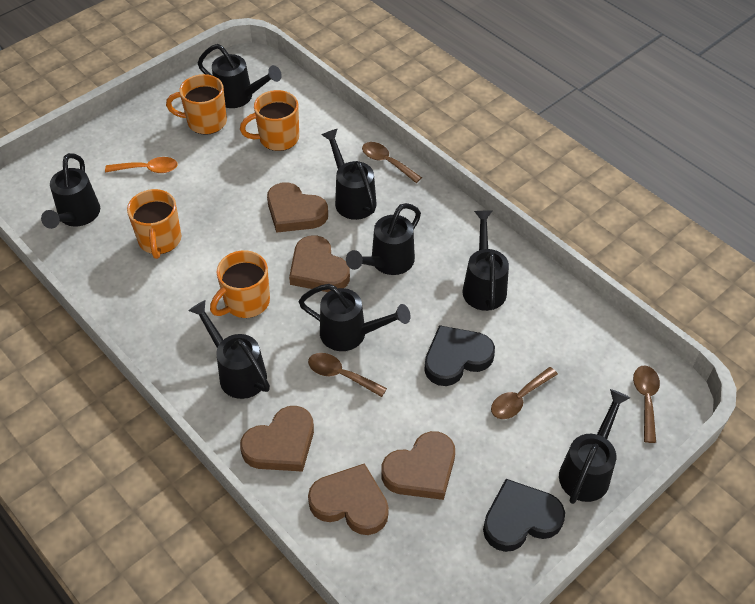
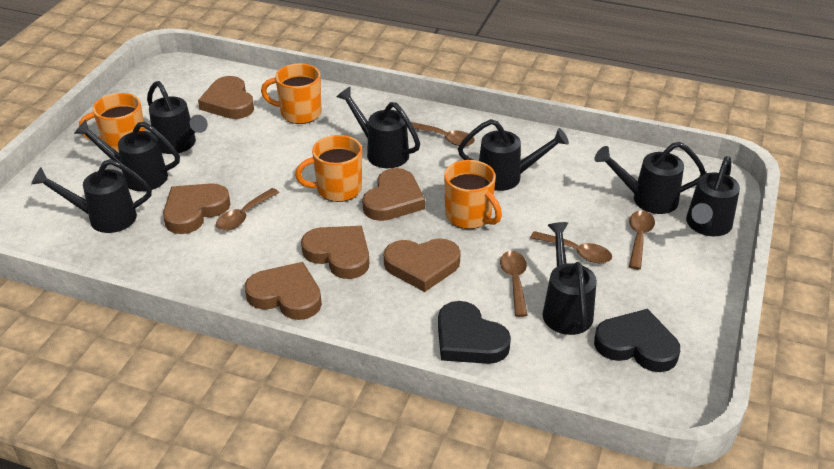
brown heart: [240,406,314,472] [267,182,328,233] [289,235,350,292] [308,463,389,535] [381,431,455,500] = 5 -> [163,183,230,234] [198,76,254,119] [245,262,322,320] [301,226,369,279] [362,168,425,221] [384,238,461,292] = 6
brown spoon: [308,353,387,397] [362,142,422,183] [491,367,558,419] [633,366,660,443] = 4 -> [216,188,279,231] [407,122,475,146] [500,251,528,317] [530,231,612,263] [629,210,655,269] = 5
orange spoon: [105,157,178,173] = 1 -> none = 0

